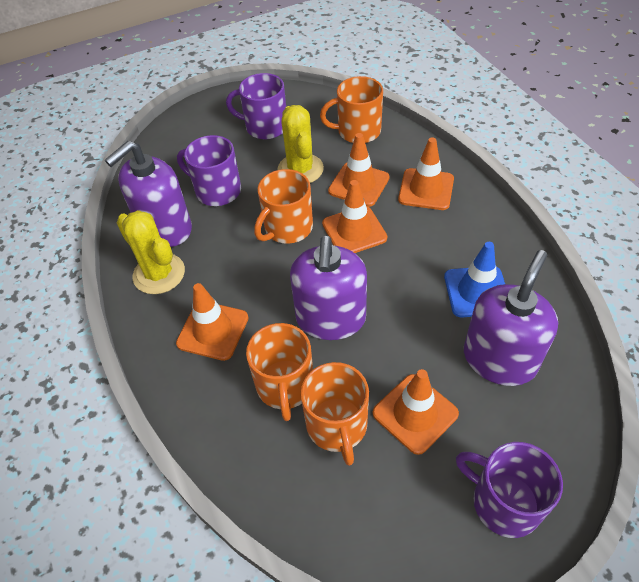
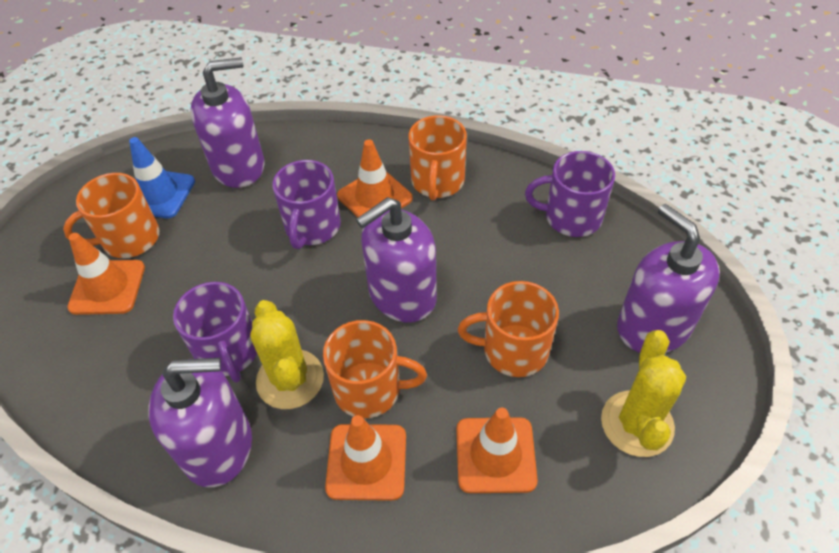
orange traffic cone: [176,283,249,361] [322,180,387,253] [328,133,390,207] [373,369,459,455] [398,137,454,210] = 5 -> [67,233,145,315] [325,415,406,501] [337,140,413,217] [456,408,538,493] = 4
purple soap dispenser: [105,141,192,247] [290,235,367,340] [464,250,558,386] = 3 -> [148,358,252,487] [190,57,264,188] [356,197,437,322] [617,204,720,353] = 4

